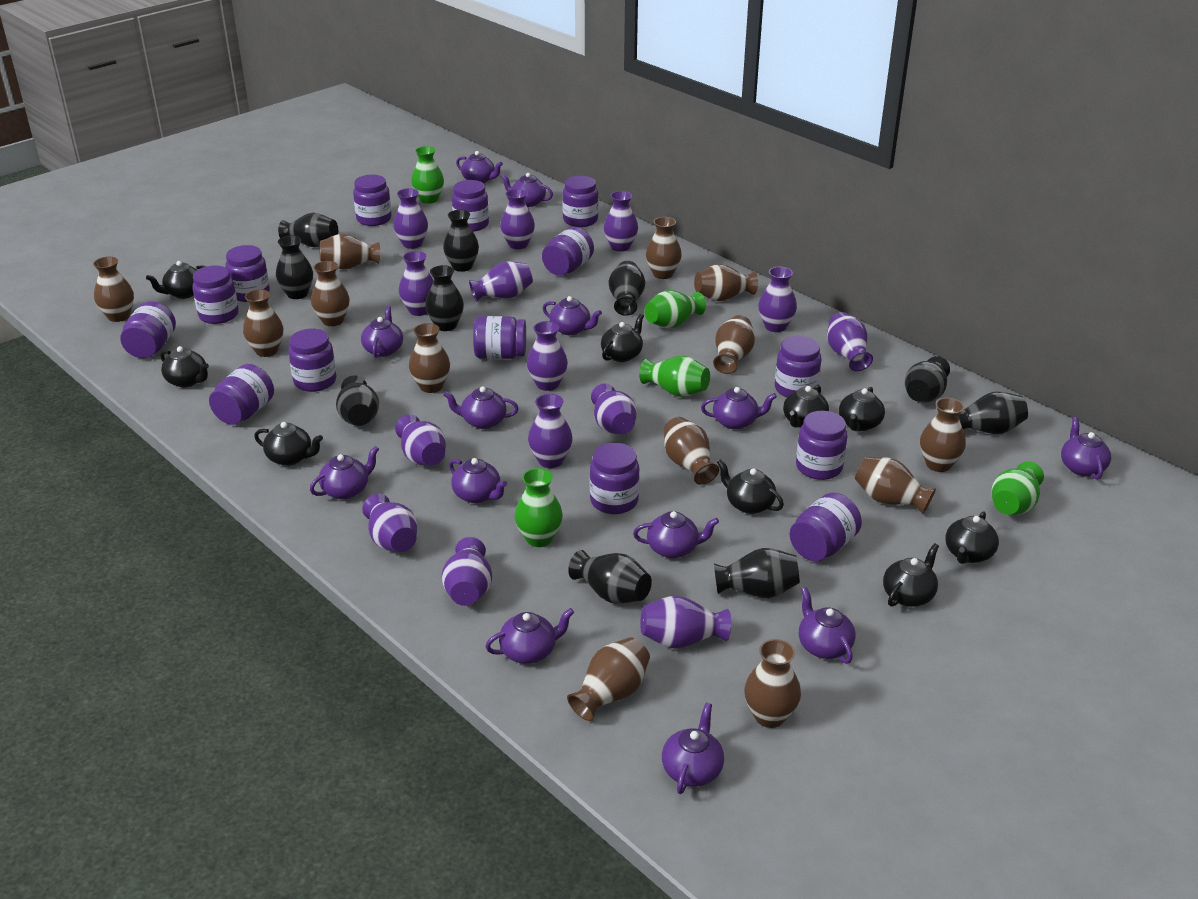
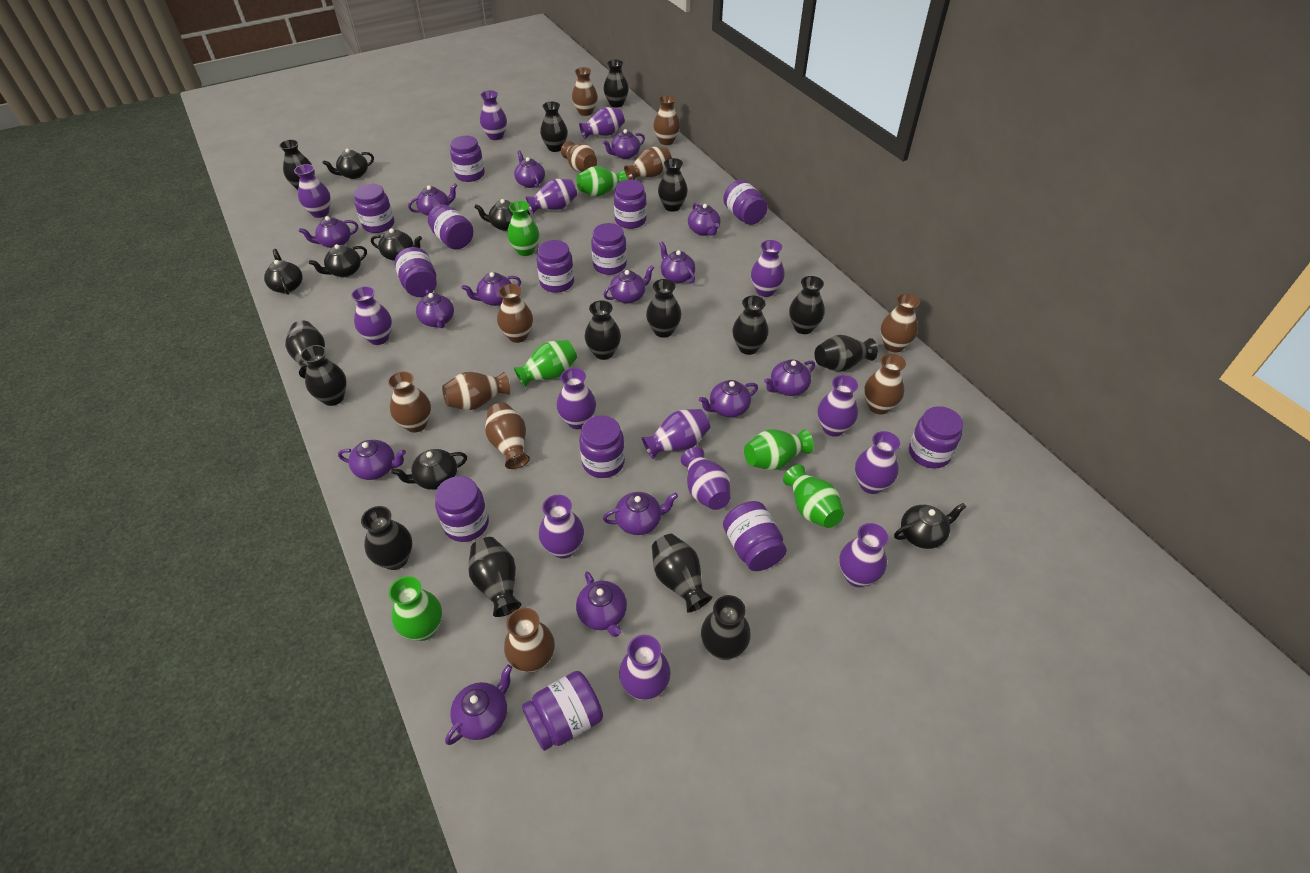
black teapot: [146,261,206,299] [160,346,209,388] [254,422,323,466] [601,314,644,362] [717,459,784,514] [783,385,829,428] [839,387,885,431] [883,543,939,607] [945,511,999,564] = 9 -> [264,249,302,295] [309,244,367,277] [322,149,374,179] [371,228,422,261] [391,449,467,490] [474,199,530,231] [894,503,966,549] = 7
black vase: [276,235,313,299] [278,213,338,247] [336,375,379,426] [425,265,464,331] [443,210,479,272] [568,550,652,604] [609,261,645,316] [714,548,800,598] [905,356,950,403] [958,392,1028,434] = 10 -> [279,139,315,190] [285,320,325,379] [300,345,347,406] [361,506,412,570] [468,537,522,617] [540,102,568,152] [585,300,621,360] [603,60,629,108] [646,279,682,338] [652,534,712,613] [658,158,688,212] [701,595,751,660] [732,296,769,355] [789,276,825,334] [815,335,878,372] = 15
brown vase: [93,257,134,322] [243,289,283,357] [311,261,350,326] [320,234,380,269] [409,323,450,393] [567,637,650,721] [646,217,682,279] [664,417,719,485] [694,264,758,301] [713,315,755,374] [744,639,801,728] [855,457,936,514] [920,398,966,472] = 13 -> [388,371,431,433] [442,372,510,410] [485,403,530,469] [497,284,533,343] [504,608,555,673] [561,141,597,172] [572,67,598,116] [624,147,672,180] [653,95,680,145] [864,353,906,414] [881,293,920,352] = 11
green vase: [411,146,444,204] [515,468,563,547] [639,356,710,397] [644,290,706,328] [991,461,1044,515] = 5 -> [389,576,442,641] [507,201,539,256] [514,340,577,388] [577,166,627,197] [744,429,814,470] [783,465,844,528] = 6
purple jar: [120,301,176,358] [192,266,239,324] [209,364,274,425] [225,245,270,302] [288,329,336,392] [353,175,392,226] [452,180,489,232] [473,316,526,359] [542,227,594,276] [562,176,598,227] [590,443,640,514] [775,336,821,397] [790,493,862,561] [796,411,847,480] = 14 -> [354,184,394,233] [395,247,437,297] [428,204,474,249] [435,476,489,542] [450,136,485,182] [522,671,603,751] [536,240,574,293] [579,415,625,478] [591,223,627,275] [614,180,647,229] [723,180,767,225] [723,501,787,571] [909,406,963,469] = 13
purple teapot: [310,446,379,499] [361,306,403,358] [443,386,518,429] [449,458,507,503] [456,151,503,184] [485,608,574,664] [501,173,553,207] [543,296,602,335] [633,511,719,558] [662,703,724,794] [701,387,777,430] [799,587,856,664] [1061,417,1111,480] = 13 -> [299,216,358,248] [338,440,406,480] [408,183,457,216] [416,290,454,328] [445,665,513,745] [462,272,521,306] [514,150,545,188] [576,571,627,637] [603,129,645,159] [603,492,678,535] [604,265,655,304] [659,241,696,284] [688,203,721,236] [699,380,758,417] [764,360,815,396] = 15

